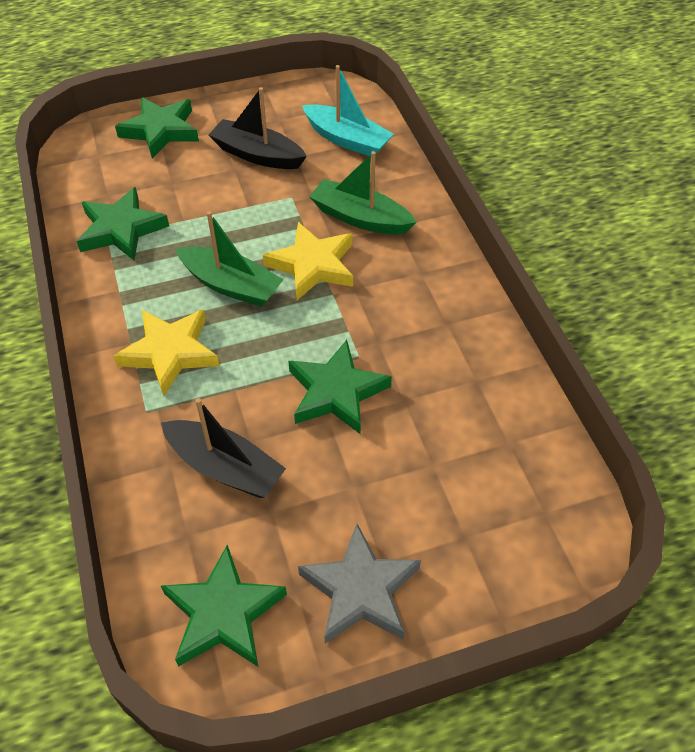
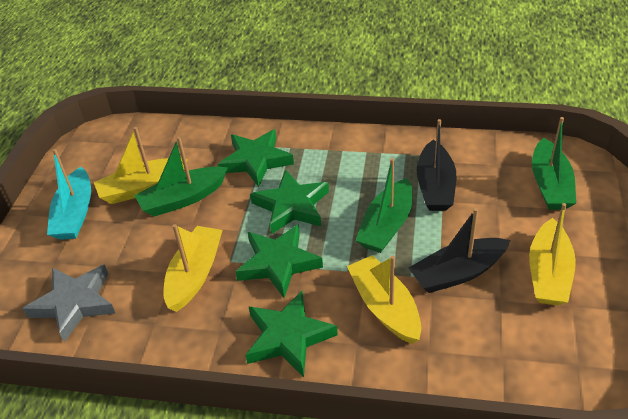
green boat: [176,211,284,307] [310,151,417,235] = 2 -> [134,137,228,217] [356,158,413,253] [532,117,576,210] = 3
yellow boat: none = 0 -> [94,127,188,204] [163,224,222,312] [347,255,421,344] [529,203,576,305] = 4
yellow star: [114,309,219,396] [263,222,353,300] = 2 -> none = 0

